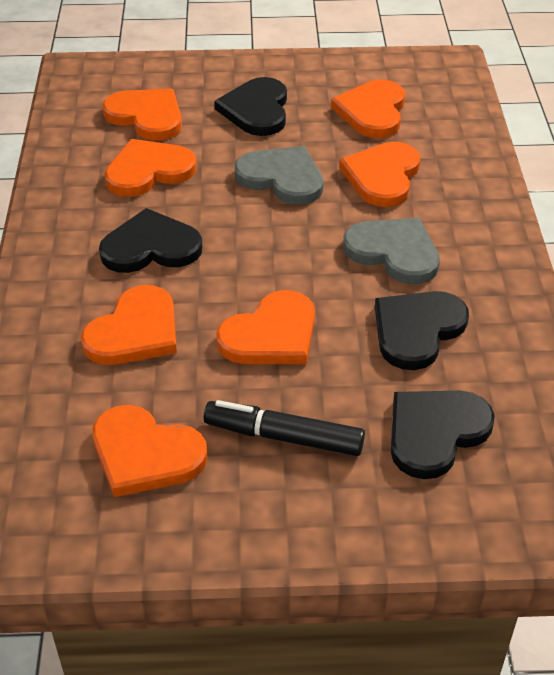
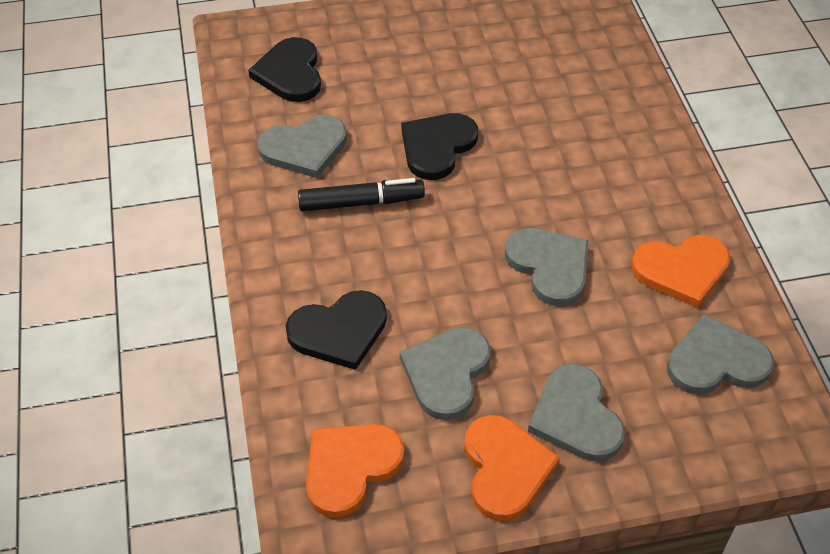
black heart: [99,208,203,273] [214,77,287,136] [375,291,469,370] [391,391,495,479] = 4 -> [248,37,321,102] [286,290,387,370] [401,113,478,180] = 3
grey heart: [235,146,323,205] [343,218,440,284] = 2 -> [257,115,347,178] [400,327,491,420] [505,228,589,306] [528,364,625,462] [667,315,774,394] = 5
orange heart: [81,285,177,365] [93,405,208,497] [102,89,182,141] [105,139,197,197] [216,290,315,364] [331,80,405,138] [339,142,420,207] = 7 -> [306,424,404,518] [464,415,560,521] [631,235,731,308] = 3

